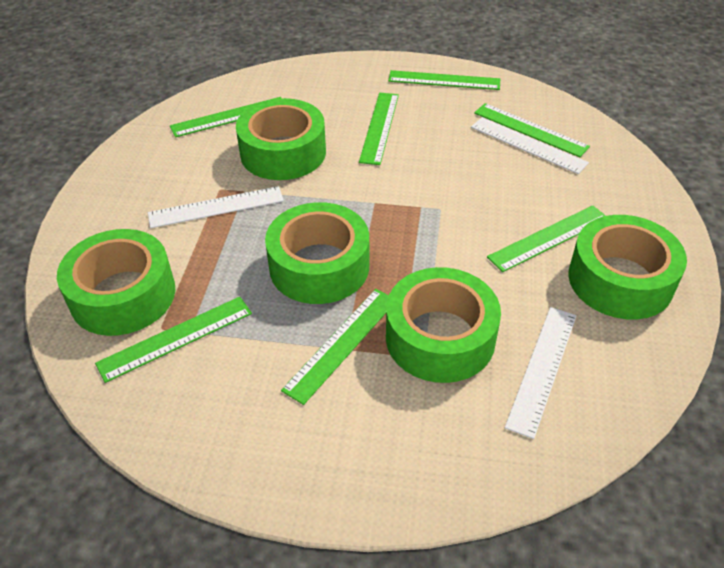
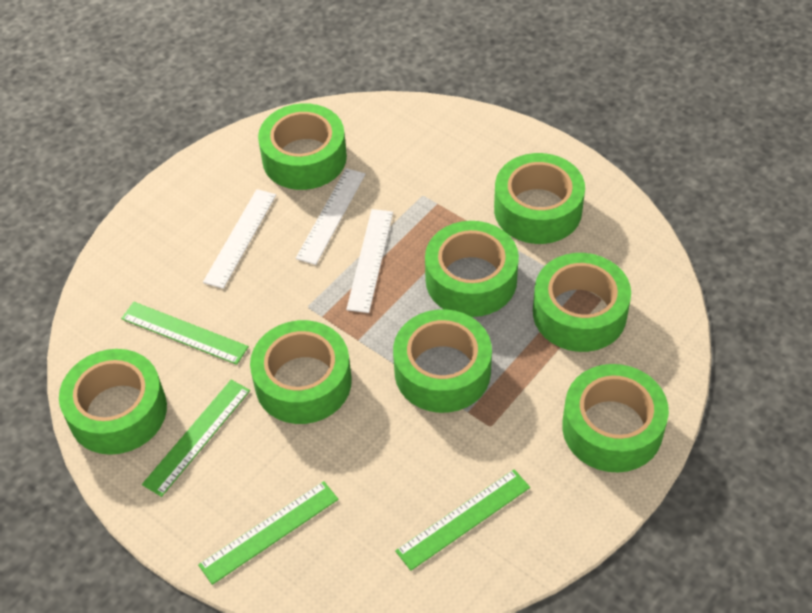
green ruler: [95,297,252,383] [170,97,281,138] [281,289,389,405] [359,93,399,165] [388,70,500,90] [474,103,590,157] [487,205,606,272] = 7 -> [121,302,249,365] [142,380,250,497] [198,481,339,585] [395,469,530,571] = 4
green tape: [57,229,175,336] [236,98,326,180] [265,202,369,304] [386,267,501,383] [568,215,687,319] = 5 -> [59,349,167,455] [250,320,352,424] [258,103,347,190] [393,309,492,413] [425,221,519,317] [494,153,585,244] [533,253,631,352] [562,364,669,473] = 8

